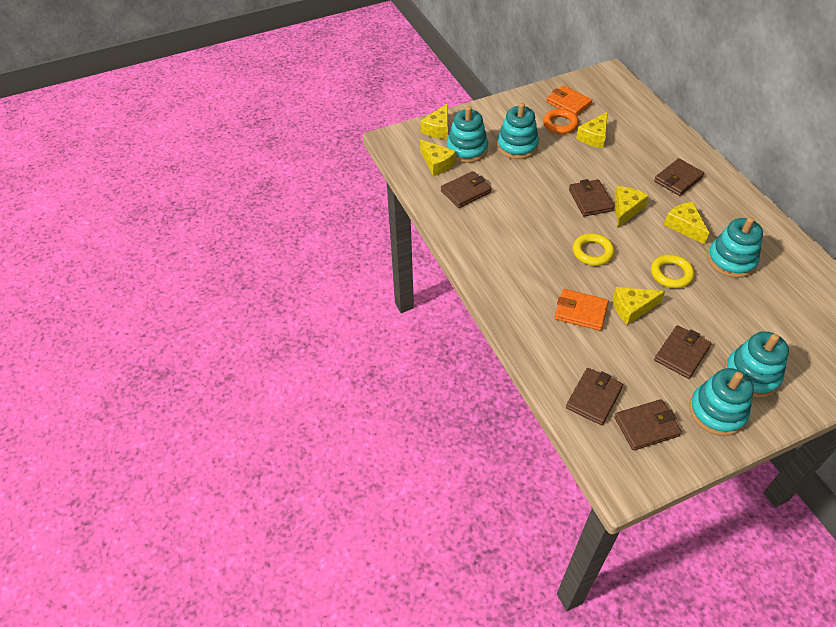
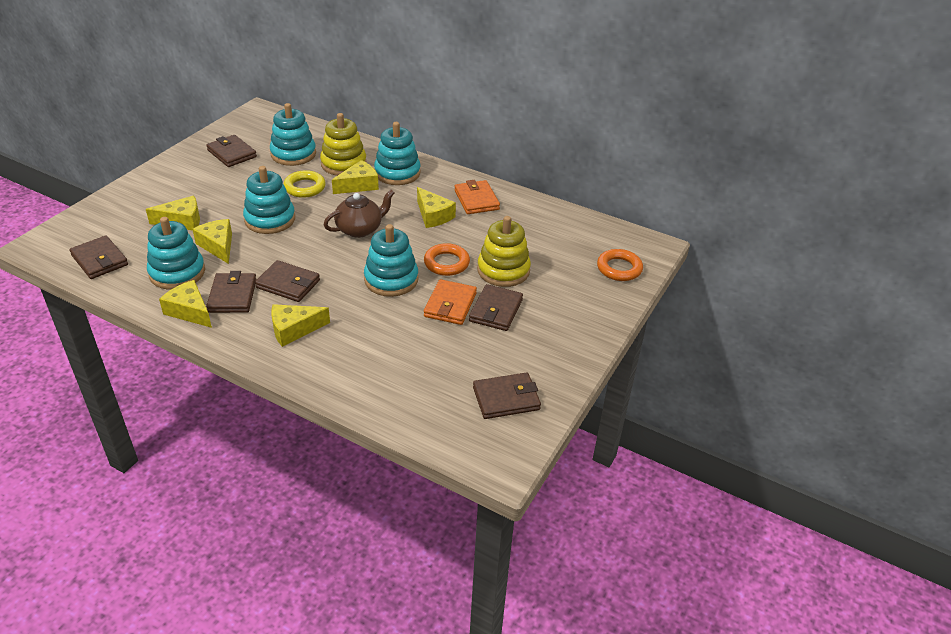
brown teapot: none = 0 -> [324,190,394,238] = 1
orange ring: [543,109,579,134] = 1 -> [424,243,470,276] [597,249,643,281] = 2
yellow ring: [573,233,614,266] [651,254,694,288] = 2 -> [284,170,326,198] = 1
yellow stacking toy: none = 0 -> [320,113,367,176] [477,216,531,287] = 2

